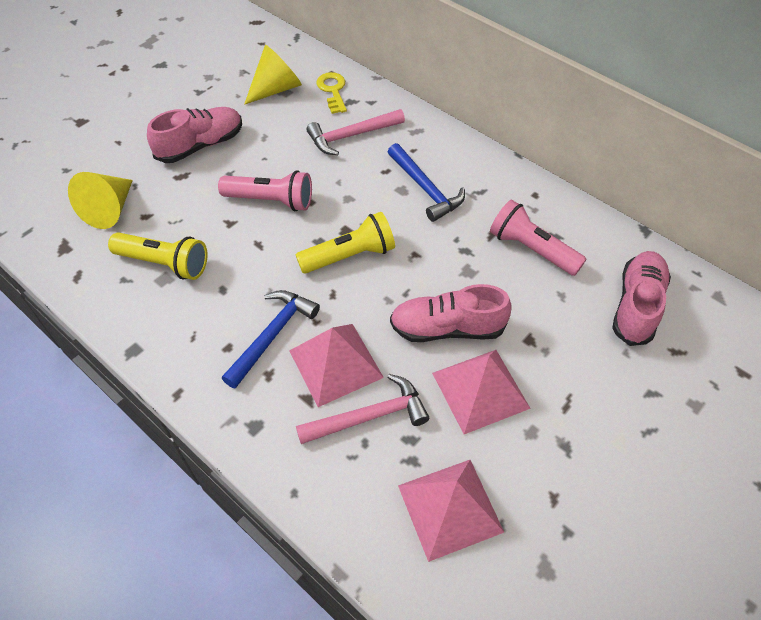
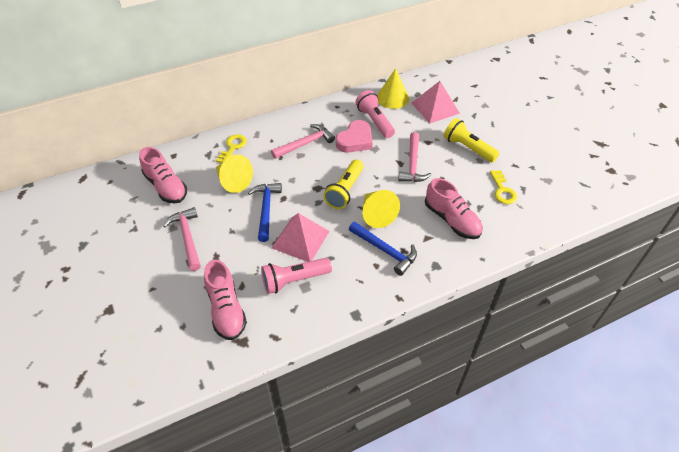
pink hammer: [296,374,429,444] [306,109,405,155] = 2 -> [163,207,201,271] [271,124,335,159] [398,132,431,182] = 3
pink heart: none = 0 -> [336,120,373,153] = 1
pink pyramid: [289,324,384,407] [398,460,505,562] [432,350,531,434] = 3 -> [271,213,329,262] [412,81,460,124] = 2
yellow cone: [68,172,133,229] [244,45,302,105] = 2 -> [216,154,253,193] [362,190,400,228] [377,68,409,109] = 3
yellow key: [316,72,347,114] = 1 -> [216,134,247,163] [490,170,517,204] = 2

